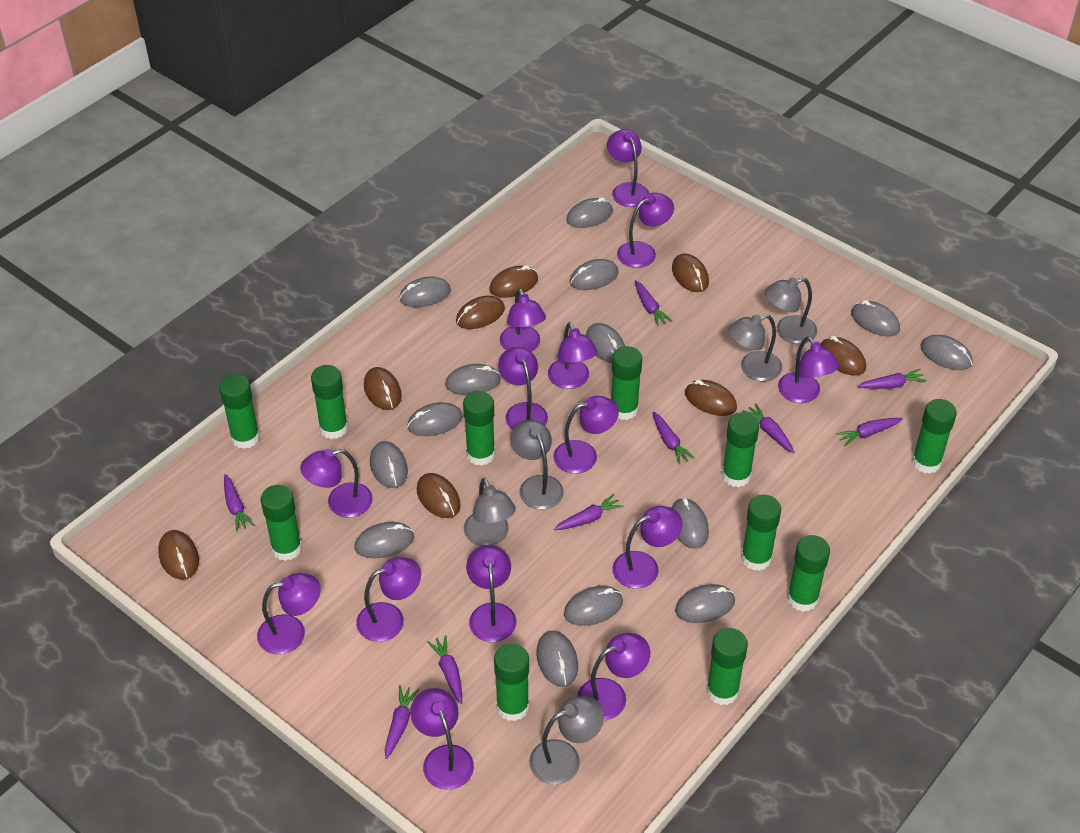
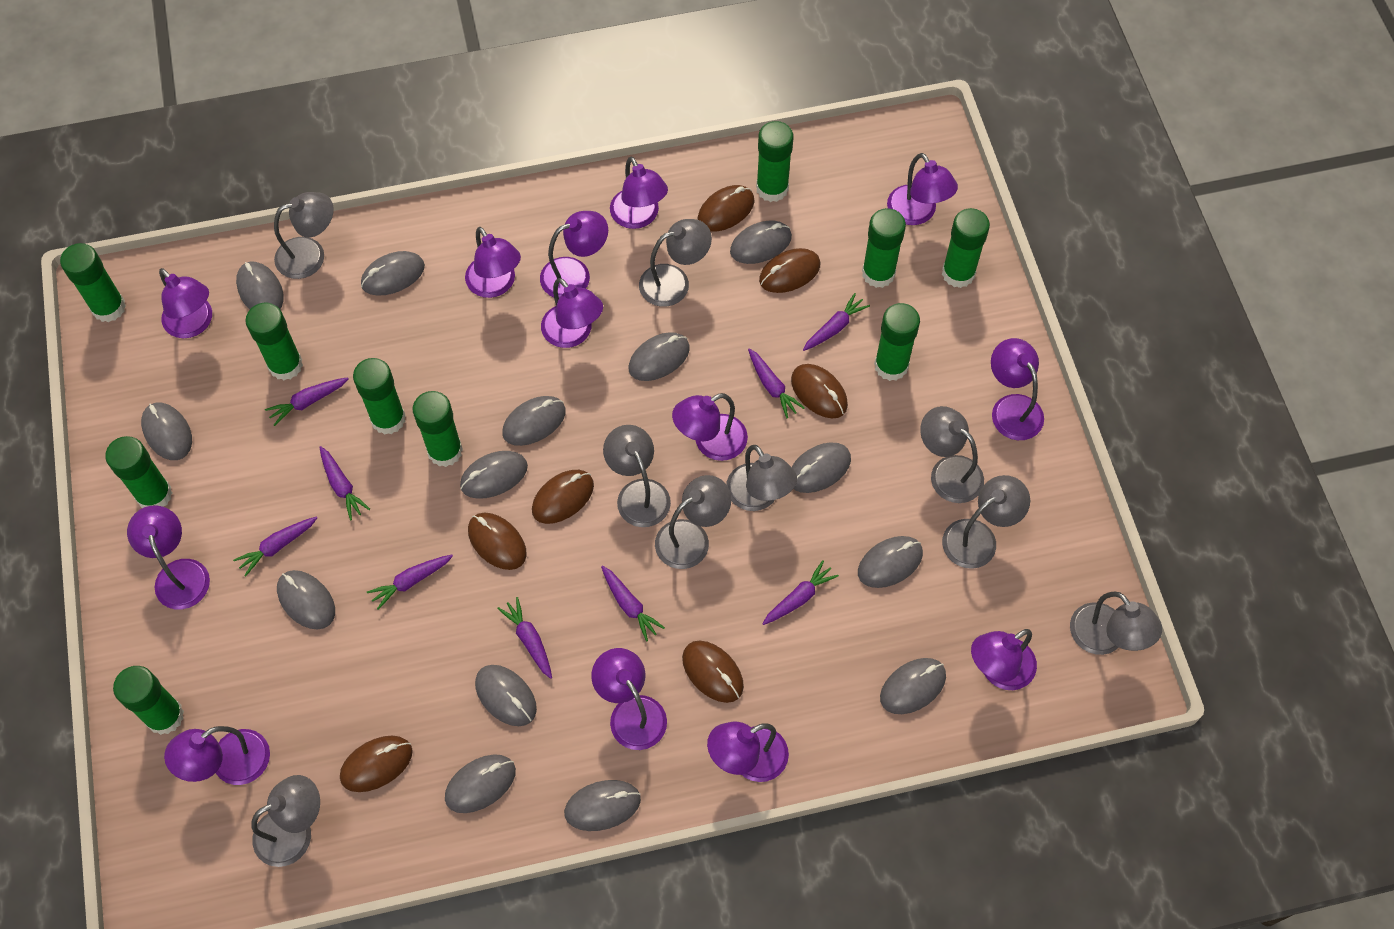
brown mouse: [158,530,199,580] [364,367,402,410] [417,473,461,518] [456,296,505,329] [489,265,538,298] [672,253,709,292] [685,380,737,416] [821,336,866,376] = 8 -> [340,735,413,792] [468,513,527,570] [532,470,594,524] [682,641,744,703] [697,185,755,231] [759,248,821,293] [791,364,848,418] = 7
green glue stick: [219,374,260,449] [261,485,302,561] [311,365,348,439] [463,391,495,466] [494,644,529,721] [611,346,642,420] [706,628,748,705] [722,412,759,487] [741,495,781,571] [787,535,830,612] [912,399,957,474] = 11 -> [60,243,126,322] [105,436,172,508] [113,666,184,735] [246,303,303,380] [353,358,406,435] [413,391,463,467] [756,121,793,202] [862,208,906,288] [874,303,920,381] [942,208,990,288] = 10
grey lamp: [464,478,516,546] [510,420,564,510] [529,696,604,785] [728,314,782,381] [765,277,817,344] = 5 -> [251,775,320,867] [274,192,334,279] [603,425,671,527] [639,219,712,307] [655,475,731,569] [726,445,797,511] [920,406,984,503] [942,475,1030,569] [1070,592,1162,655] = 9
purple lamp: [257,573,321,655] [300,449,373,517] [356,557,421,642] [410,688,474,790] [466,545,516,642] [498,347,548,430] [500,288,546,352] [548,322,598,389] [553,396,619,474] [577,633,650,720] [607,129,649,207] [612,506,683,589] [617,193,674,268] [778,336,839,403] = 14 -> [127,506,210,609] [159,268,212,338] [164,726,270,785] [465,227,521,298] [540,211,608,298] [541,278,603,348] [591,648,667,750] [610,156,668,229] [672,393,748,461] [707,722,789,782] [887,153,958,225] [971,629,1037,690] [991,338,1044,440] = 13

